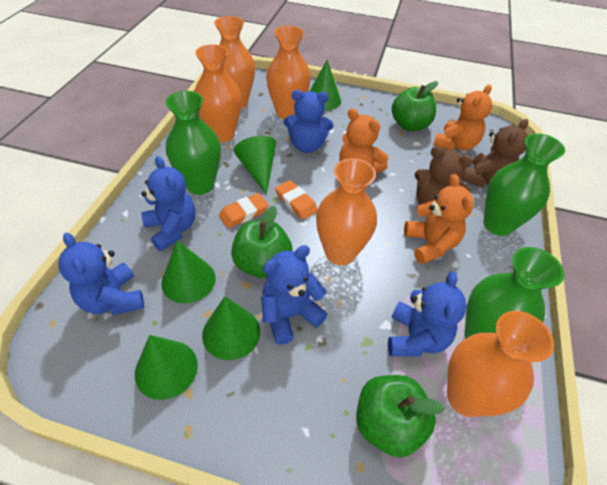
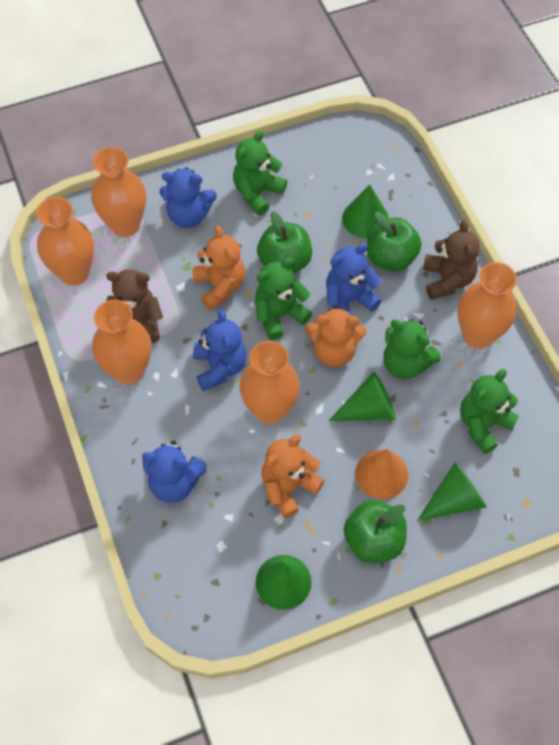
blue teddy bear: [58,232,144,315] [141,156,196,251] [261,245,328,345] [284,90,334,153] [388,271,467,357] = 5 -> [142,441,207,503] [160,167,217,228] [193,309,247,391] [326,243,382,316] = 4
green cone: [135,335,198,400] [161,240,216,303] [202,296,260,360] [234,136,276,194] [310,60,341,111] = 5 -> [256,555,311,610] [329,372,396,421] [342,185,389,238] [417,462,487,521] = 4
green teddy bear: none = 0 -> [233,130,287,215] [255,258,312,340] [383,319,441,379] [460,369,519,454] = 4
green vase: [165,91,221,195] [464,247,564,339] [484,133,565,236] = 3 -> none = 0
orange cone: none = 0 -> [355,449,408,499] = 1
orange eraser: [219,193,269,228] [275,180,318,220] = 2 -> none = 0

